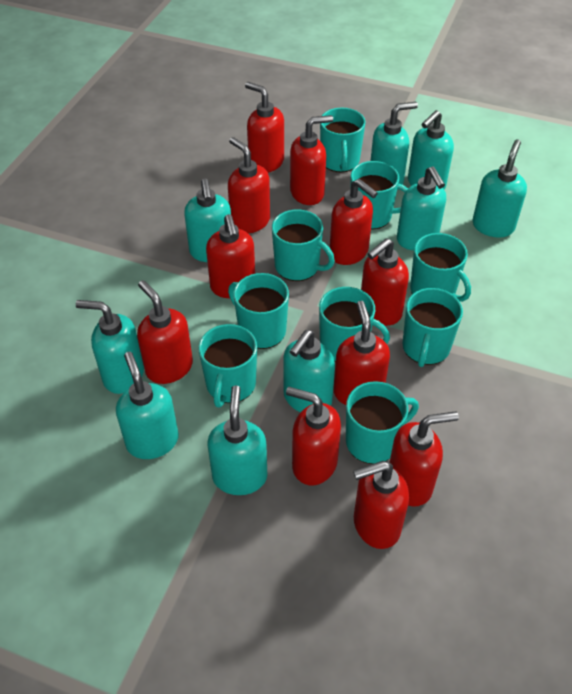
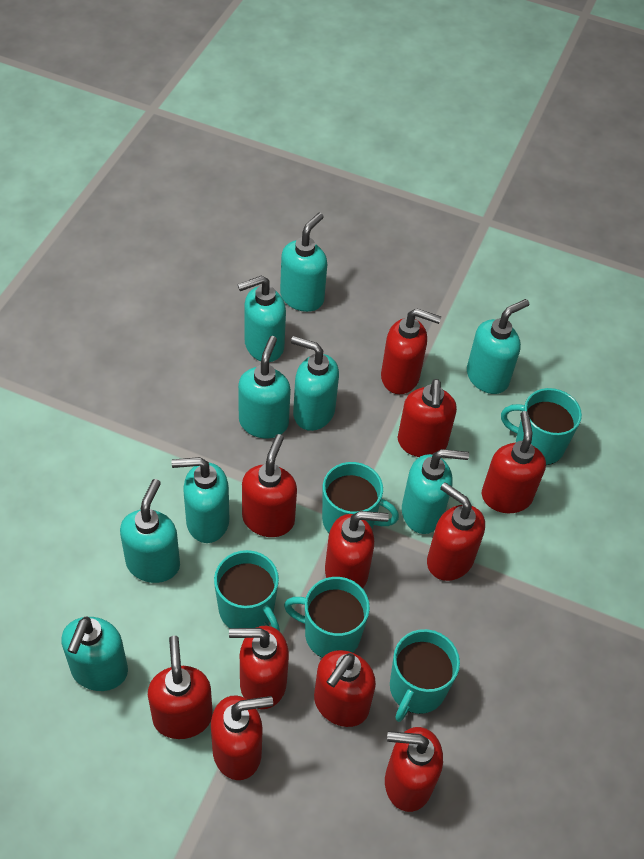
turquoise mug: [198,324,257,407] [228,273,289,349] [272,209,335,281] [319,287,390,362] [320,108,365,172] [346,381,419,464] [350,161,408,230] [402,288,463,367] [410,233,471,302] = 9 -> [214,550,280,632] [284,577,370,658] [322,462,399,533] [390,629,460,722] [501,388,582,465] = 5

